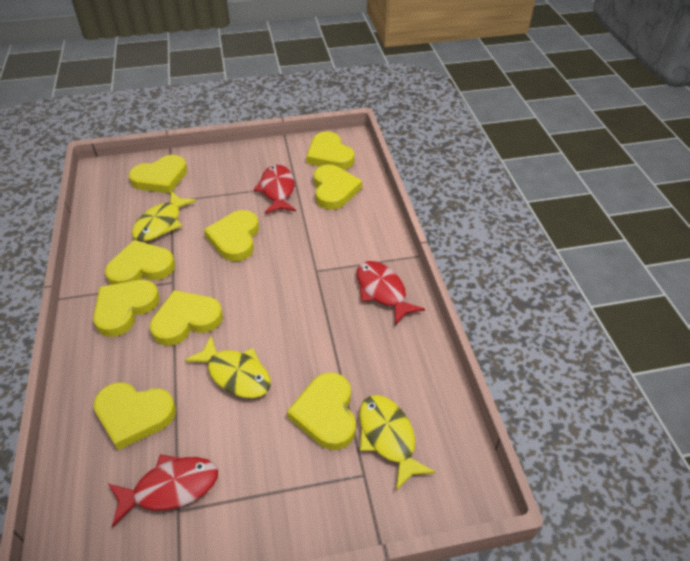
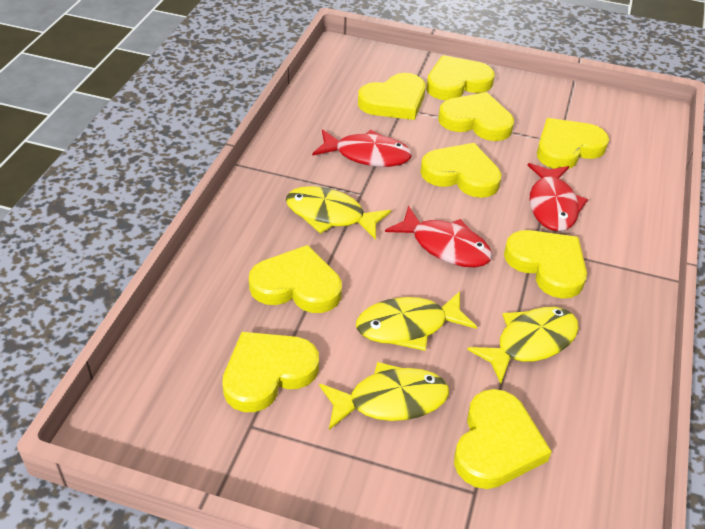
yellow fish: [132,191,196,242] [184,336,271,398] [359,395,436,491] = 3 -> [286,186,391,240] [319,362,449,430] [356,291,477,351] [467,307,579,384] = 4

